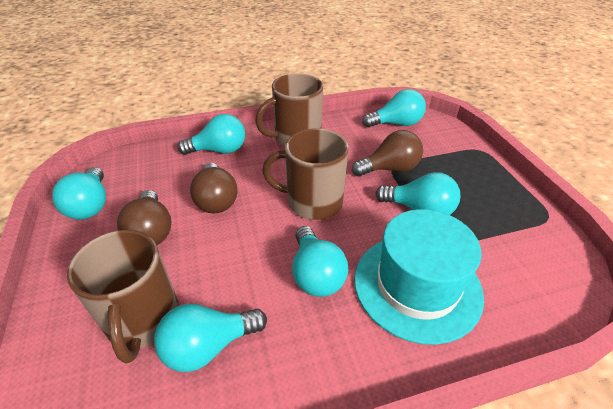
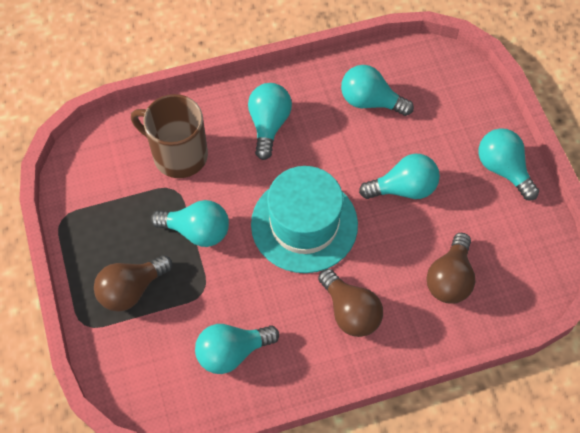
brown mug: [67,230,179,364] [255,73,323,147] [262,128,349,220] = 3 -> [131,94,208,178] = 1

